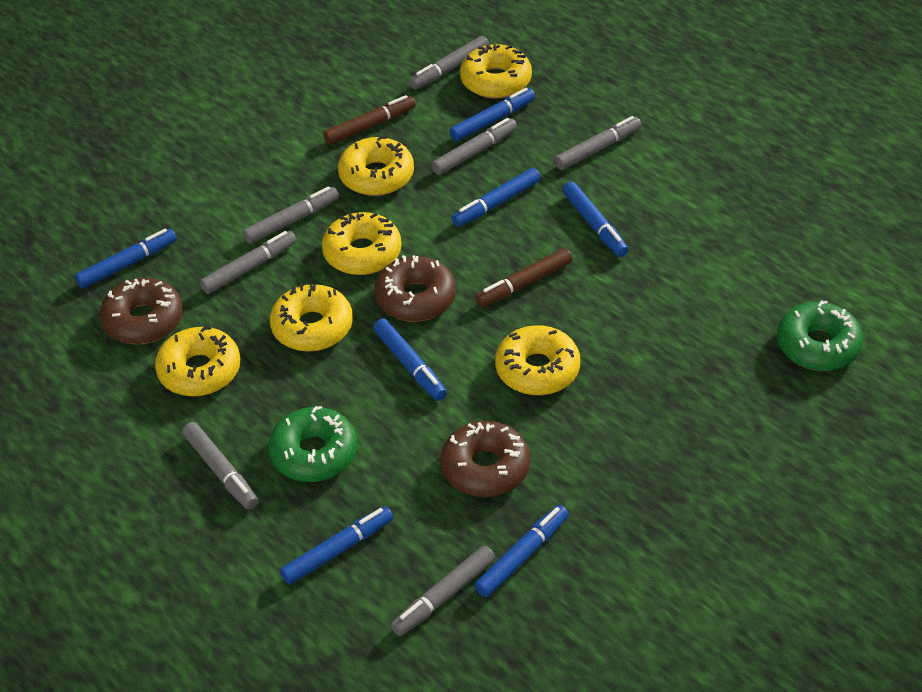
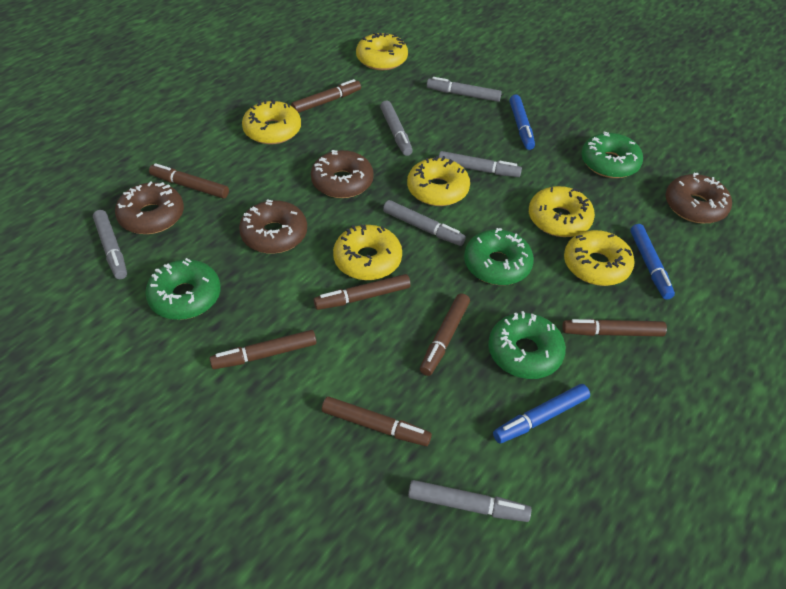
blue marker: [75,229,177,289] [280,506,393,585] [373,318,447,401] [449,88,535,141] [452,168,541,227] [474,505,569,597] [563,181,628,257] = 7 -> [493,384,590,443] [509,94,535,150] [630,224,675,300] = 3
brown donut: [100,278,183,344] [374,255,456,322] [440,421,530,497] = 3 -> [115,181,184,234] [239,199,307,254] [311,150,374,198] [665,173,732,224] = 4
brown marker: [323,95,416,145] [475,248,573,307] = 2 -> [149,163,229,198] [209,330,316,369] [291,79,361,113] [314,274,411,310] [322,397,432,446] [420,293,470,376] [562,319,667,336] = 7
green donut: [268,406,357,482] [777,300,863,371] = 2 -> [145,258,221,320] [464,228,534,285] [488,311,566,379] [581,132,643,178] = 4
grey marker: [182,422,258,510] [200,231,297,294] [243,186,339,244] [391,545,495,636] [409,36,489,89] [431,118,517,175] [554,116,641,170] = 7 -> [93,210,127,279] [380,101,413,156] [383,200,466,246] [408,480,531,522] [427,77,502,102] [439,151,522,177] = 6

